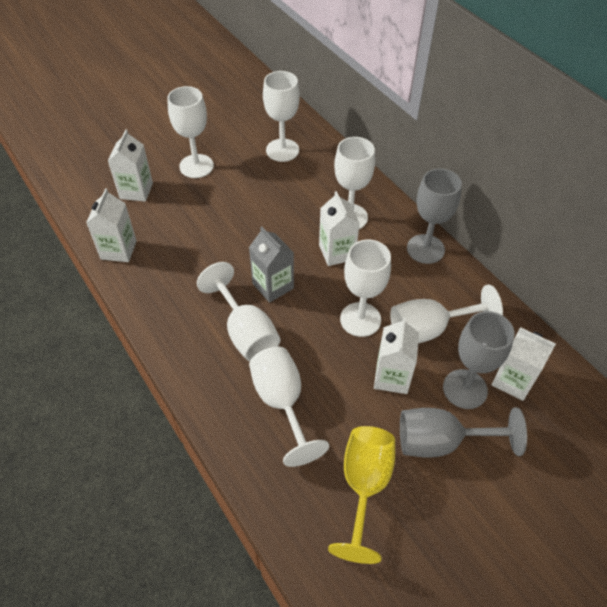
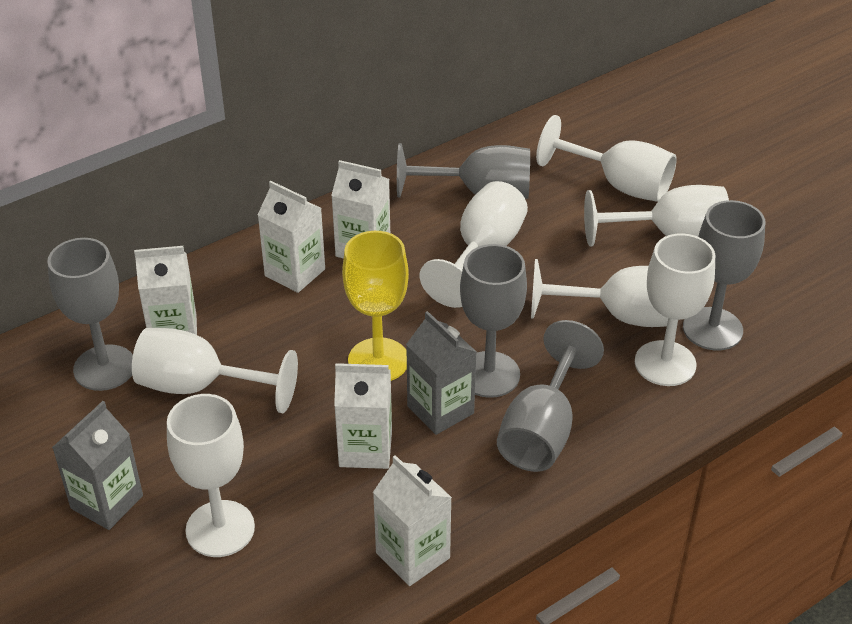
grey carton: [249,227,294,303] = 1 -> [52,401,143,530] [406,311,476,435] = 2
grey goblet: [400,407,527,457] [407,169,462,264] [443,311,515,409] = 3 -> [47,238,133,391] [397,143,530,199] [460,244,527,398] [497,320,604,472] [683,200,765,351] = 5

